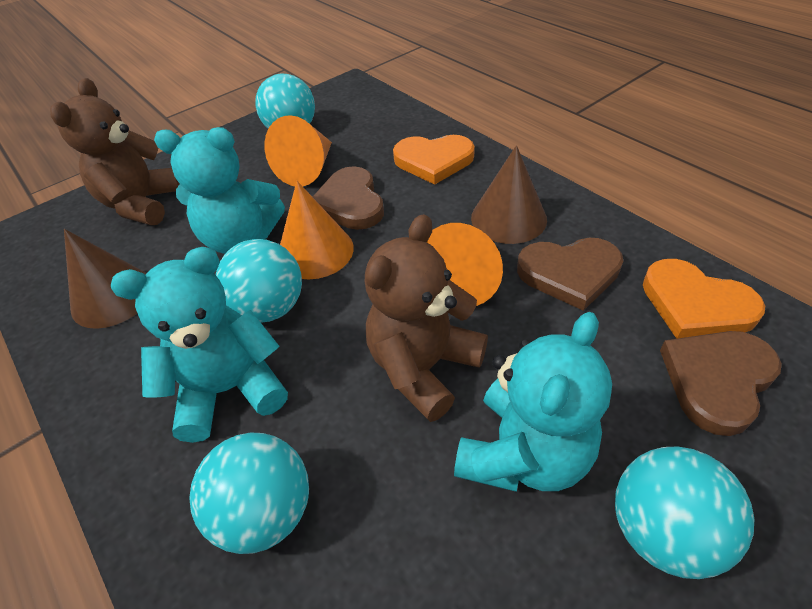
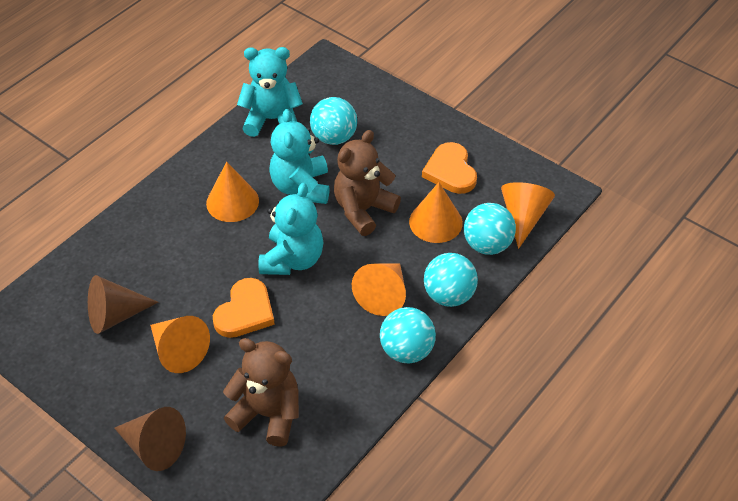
brown heart: [313,166,384,230] [517,238,623,311] [660,331,782,436] = 3 -> none = 0
orange cone: [264,115,332,186] [280,181,354,279] [427,223,503,306] = 3 -> [150,316,210,373] [206,162,259,222] [352,263,406,316] [409,182,463,243] [501,182,555,249] = 5

